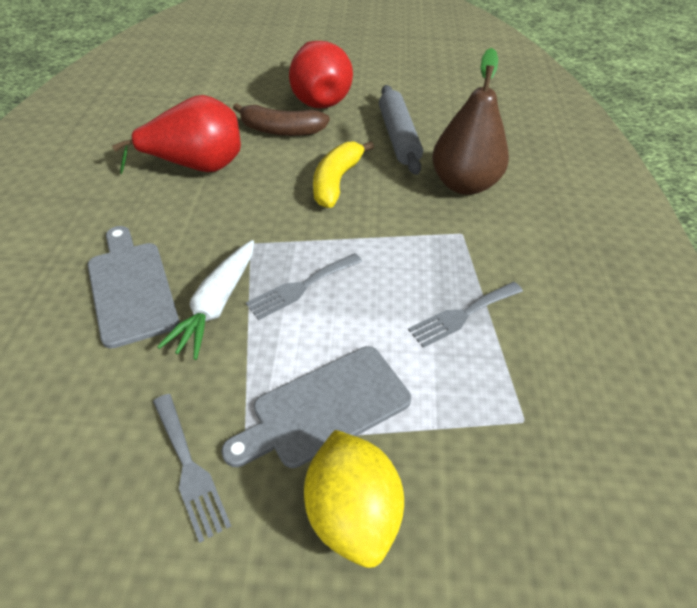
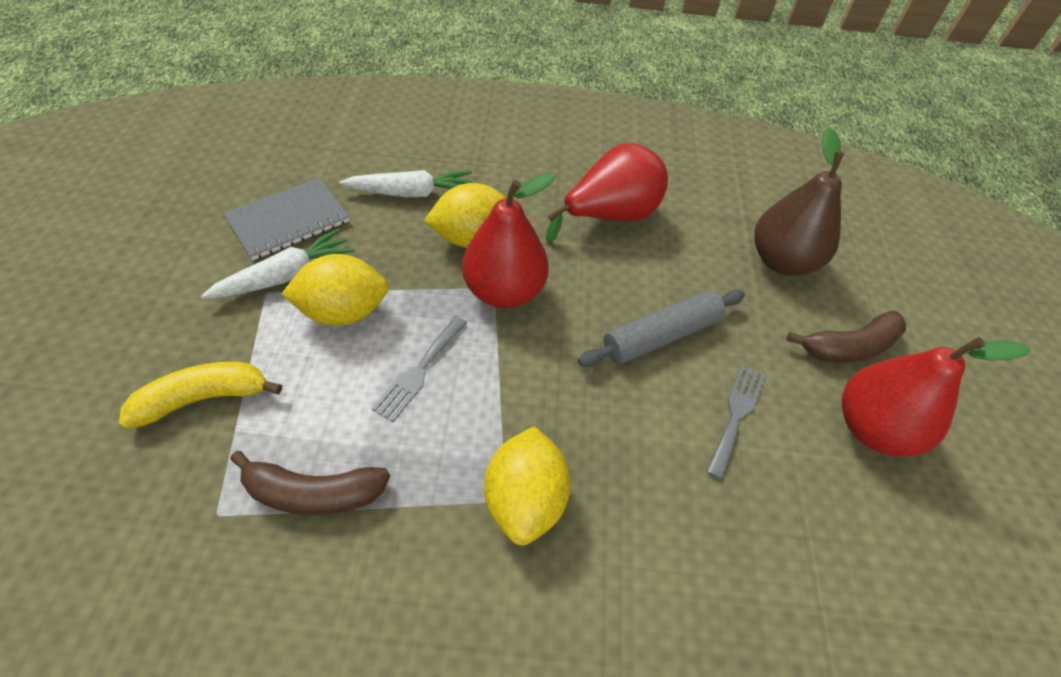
brown banana: [233,103,330,136] = 1 -> [230,451,390,515] [786,311,906,363] = 2
grey cutting board: [88,226,179,349] [221,346,411,468] = 2 -> none = 0
grey fork: [153,394,231,543] [246,253,362,320] [408,282,523,348] = 3 -> [371,316,467,422] [706,365,765,480] = 2
grey notebook: none = 0 -> [223,177,350,260] = 1
red pear: [112,95,241,175] [289,41,353,109] = 2 -> [462,173,555,308] [546,143,668,243] [842,337,1031,457] = 3
white carrot: [157,240,254,360] = 1 -> [201,228,355,299] [339,170,472,197] = 2
yellow lemon: [304,430,404,568] = 1 -> [282,254,389,326] [424,183,506,248] [484,426,571,545] = 3

